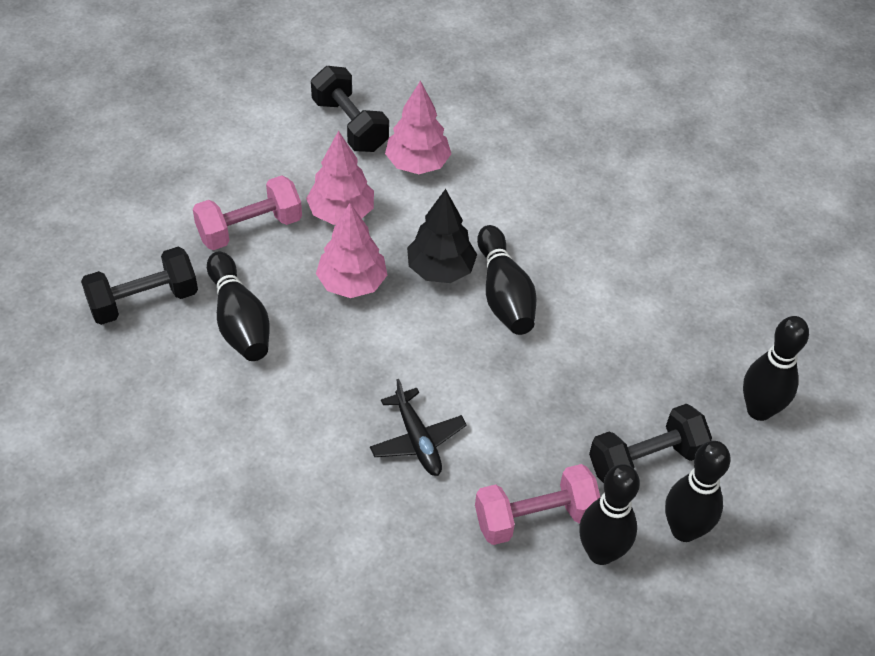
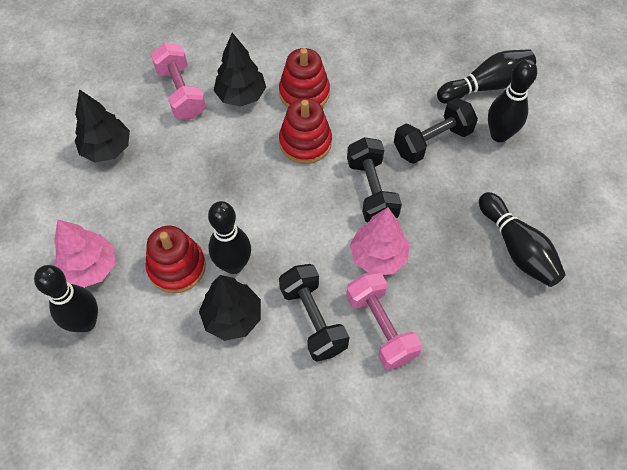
black plane: [370,379,467,476] = 1 -> none = 0
black tree: [407,189,477,283] = 1 -> [75,89,130,162] [199,275,261,341] [213,33,266,107] = 3
pink tree: [306,130,374,225] [316,203,387,298] [385,81,451,174] = 3 -> [54,220,115,288] [350,207,409,275] = 2
red stacking toy: none = 0 -> [145,226,206,293] [279,48,330,108] [279,98,332,164] = 3

